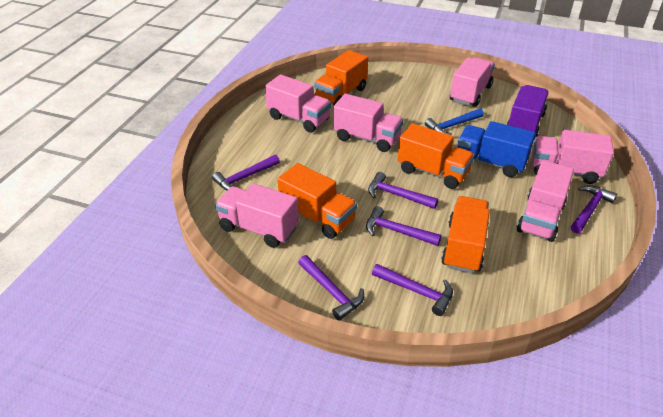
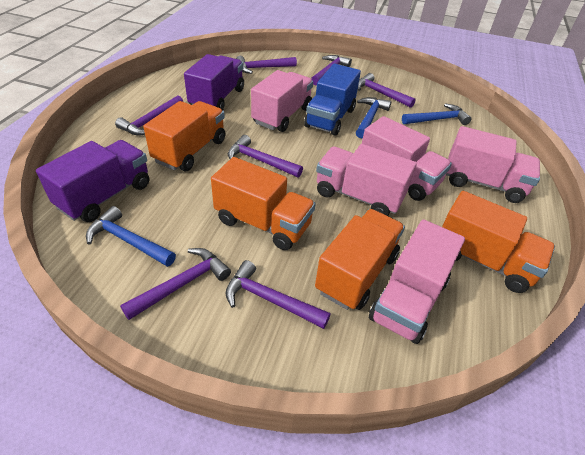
blue hammer: [425,108,484,135] = 1 -> [86,206,176,267] [356,97,391,139] [402,104,471,125] = 3
pink truck: [215,183,299,248] [265,74,331,133] [333,94,404,152] [450,57,495,107] [517,160,574,242] [532,130,614,184] = 6 -> [251,70,313,132] [316,144,417,216] [362,116,452,201] [369,219,465,344] [446,126,540,203] = 5
purple hammer: [212,155,280,191] [298,255,364,320] [366,206,441,246] [368,172,438,209] [372,264,453,316] [571,185,617,234] = 6 -> [115,96,183,136] [120,248,231,320] [226,260,331,329] [228,135,303,177] [236,56,297,74] [311,55,352,85] [358,73,416,108] = 7
purple truck: [506,85,549,139] = 1 -> [36,140,149,222] [184,54,244,110] = 2

